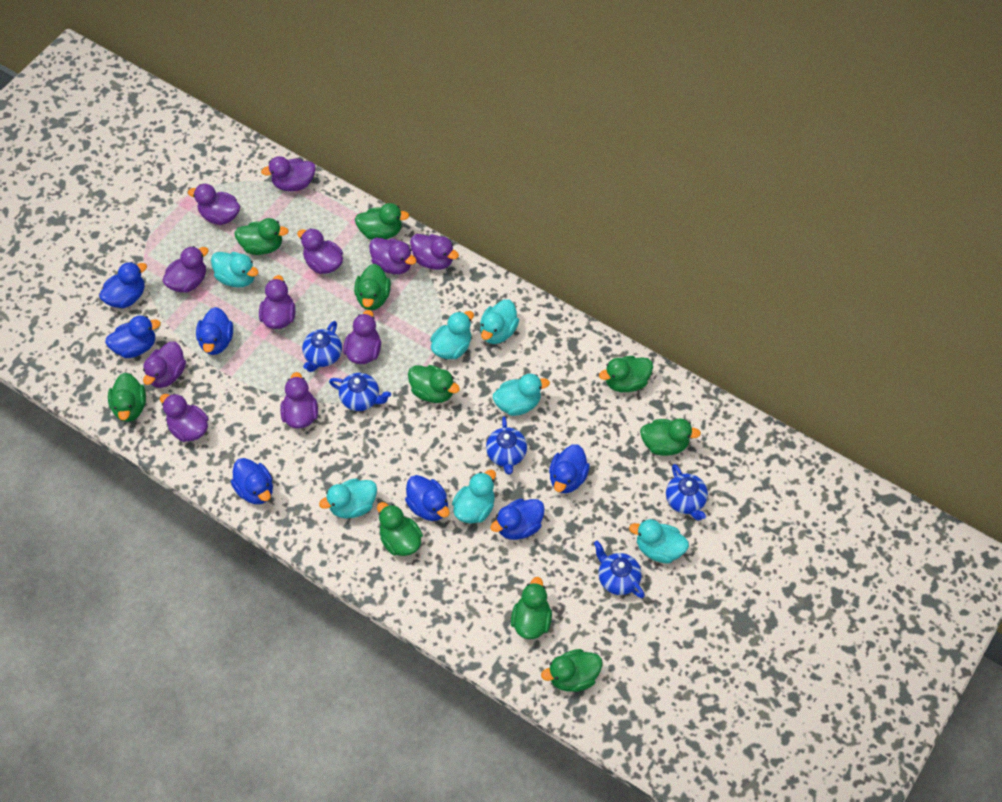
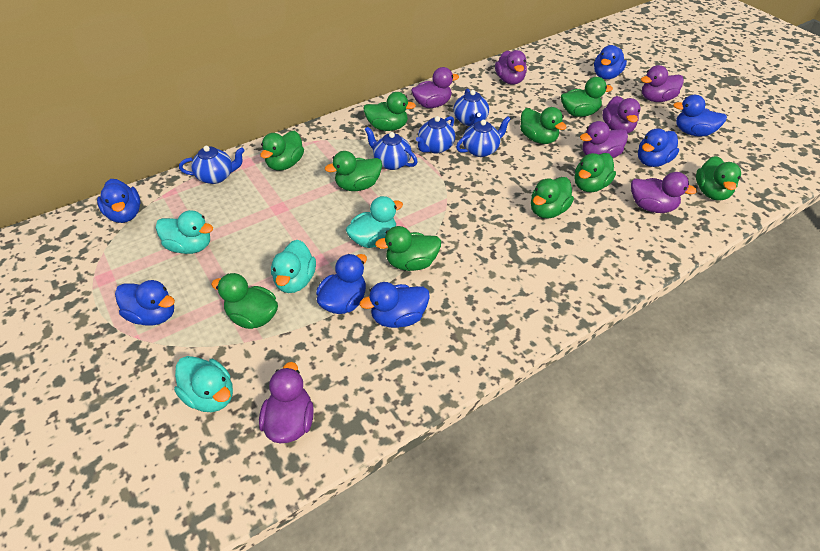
purple duck: [143,342,186,388] [160,393,209,442] [162,246,209,293] [188,184,240,225] [259,275,296,329] [261,156,315,191] [280,372,318,428] [297,228,343,274] [343,310,381,364] [369,238,417,274] [410,234,459,270] = 11 -> [259,362,314,443] [411,67,459,108] [495,50,527,84] [580,121,628,158] [602,96,641,134] [631,172,697,213] [641,65,684,102] = 7
turquoise duck: [211,252,259,288] [319,478,377,519] [430,311,474,359] [452,470,496,524] [480,299,519,344] [493,374,550,416] [629,519,689,564] = 7 -> [156,210,213,254] [174,356,233,412] [271,240,316,293] [346,196,403,248] = 4

